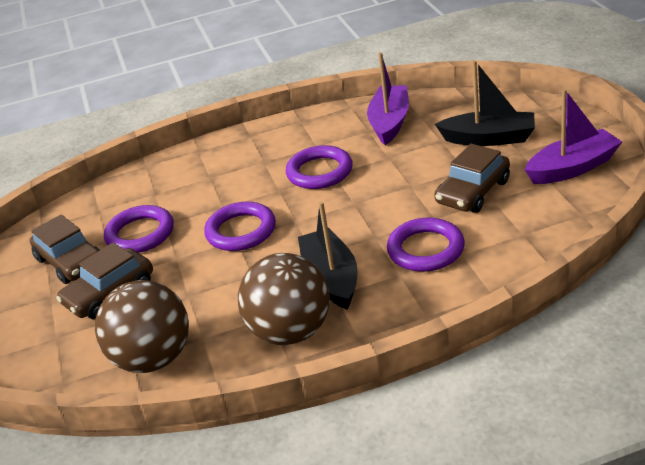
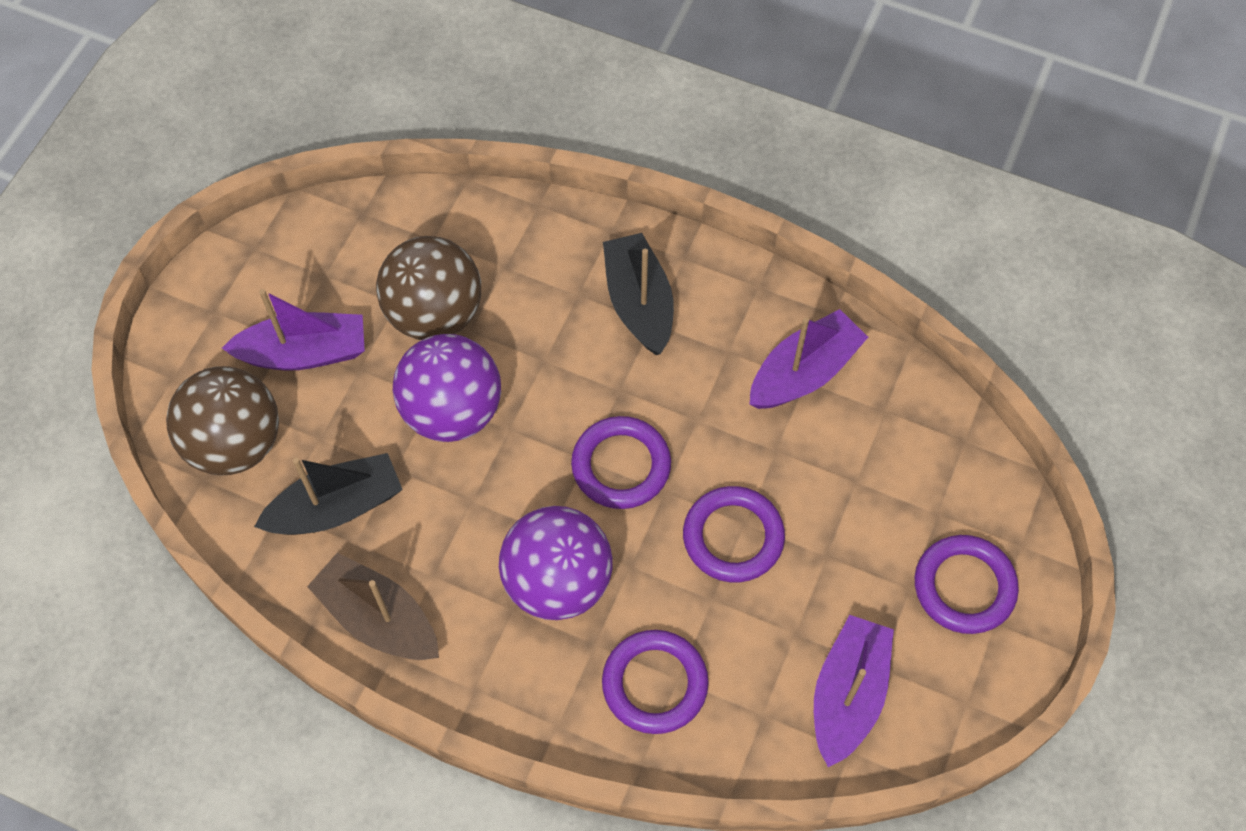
brown boat: none = 0 -> [307,553,439,660] = 1
brown car: [30,214,100,284] [56,243,153,320] [434,144,510,213] = 3 -> none = 0
purple ball: none = 0 -> [393,334,501,442] [499,506,613,620] = 2
purple boat: [367,52,409,145] [525,89,622,184] = 2 -> [222,289,365,371] [749,309,868,409] [814,615,894,767] = 3

